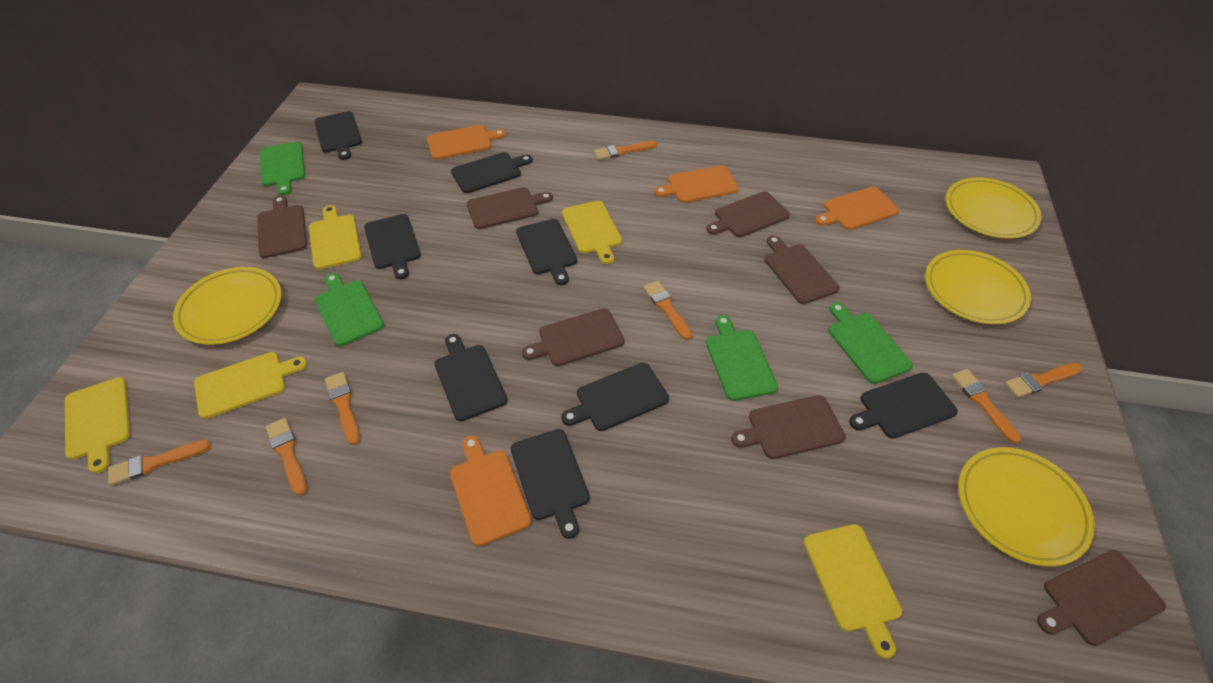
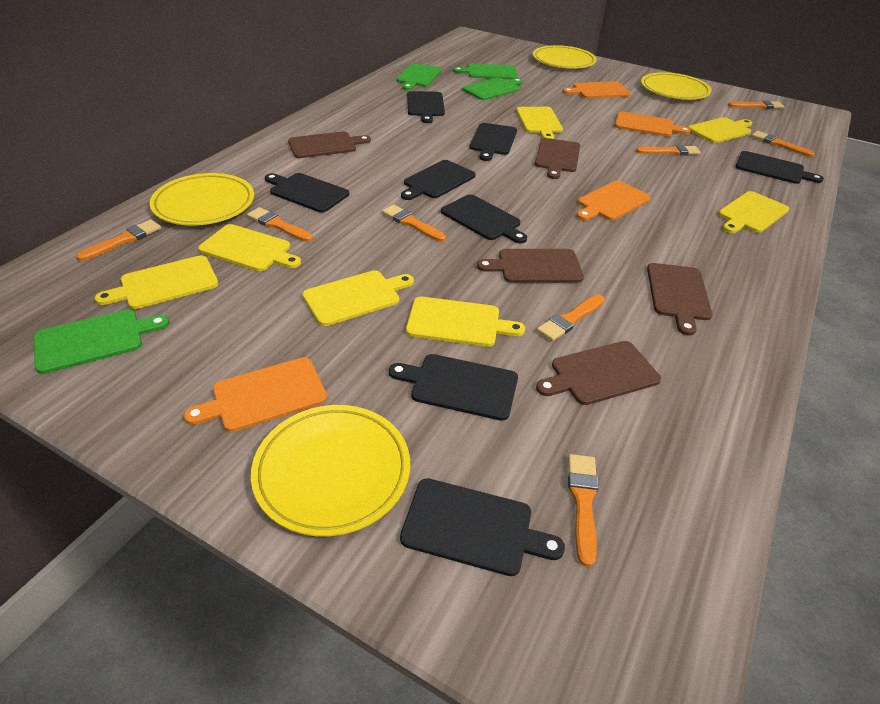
brown cutting board: [257,195,307,258] [466,187,553,229] [522,308,625,366] [706,191,790,237] [731,395,846,459] [764,235,840,304] [1037,550,1166,646] = 7 -> [288,131,371,158] [477,249,584,283] [535,138,580,179] [536,341,661,405] [647,263,712,336] = 5
orange brush: [108,440,211,486] [266,418,307,495] [325,372,360,445] [594,141,657,160] [644,281,692,340] [952,369,1021,444] [1005,363,1082,398] = 7 -> [76,219,161,261] [247,207,313,242] [382,204,446,242] [537,294,605,341] [568,454,599,567] [636,145,701,155] [728,100,785,109] [751,131,815,157] = 8
yellow cutting board: [65,377,130,473] [194,352,307,419] [309,205,362,269] [562,201,622,264] [804,524,902,659] = 5 -> [95,255,218,309] [198,224,301,271] [302,270,414,326] [406,297,525,347] [516,107,563,139] [688,117,752,143] [718,191,789,233] = 7

